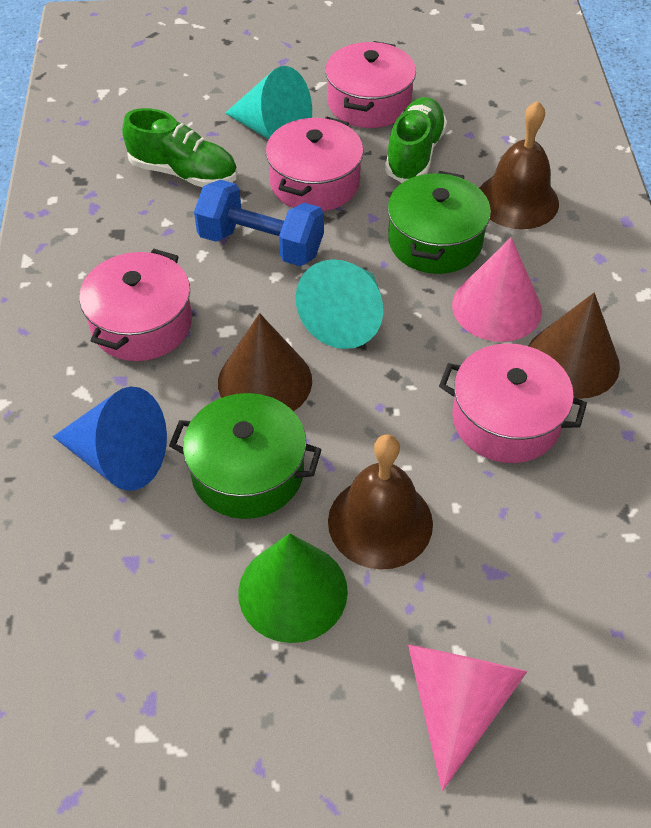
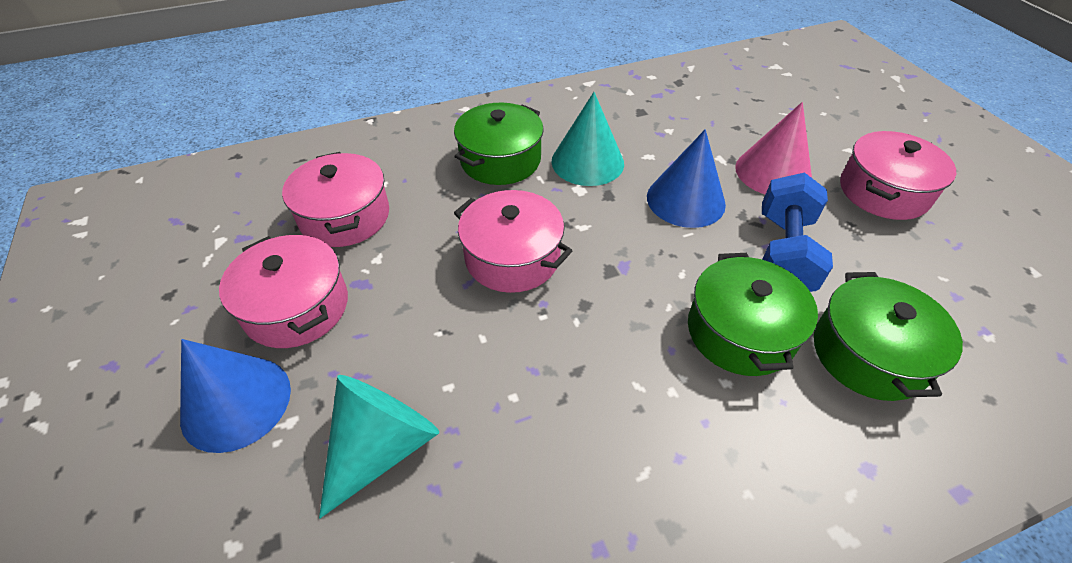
blue cone: [53,387,167,491] = 1 -> [180,339,291,453] [647,129,726,228] = 2
brown bell: [328,434,433,570] [479,101,559,229] = 2 -> none = 0
brown cone: [218,313,312,411] [528,293,620,399] = 2 -> none = 0
green cone: [238,533,348,643] = 1 -> none = 0
green pot: [169,393,322,519] [388,171,491,274] = 2 -> [454,103,544,185] [688,253,818,376] [814,272,963,401] = 3
green shoe: [122,108,237,187] [385,97,447,183] = 2 -> none = 0
pink cone: [408,645,528,791] [452,237,542,342] = 2 -> [735,102,812,194] = 1

